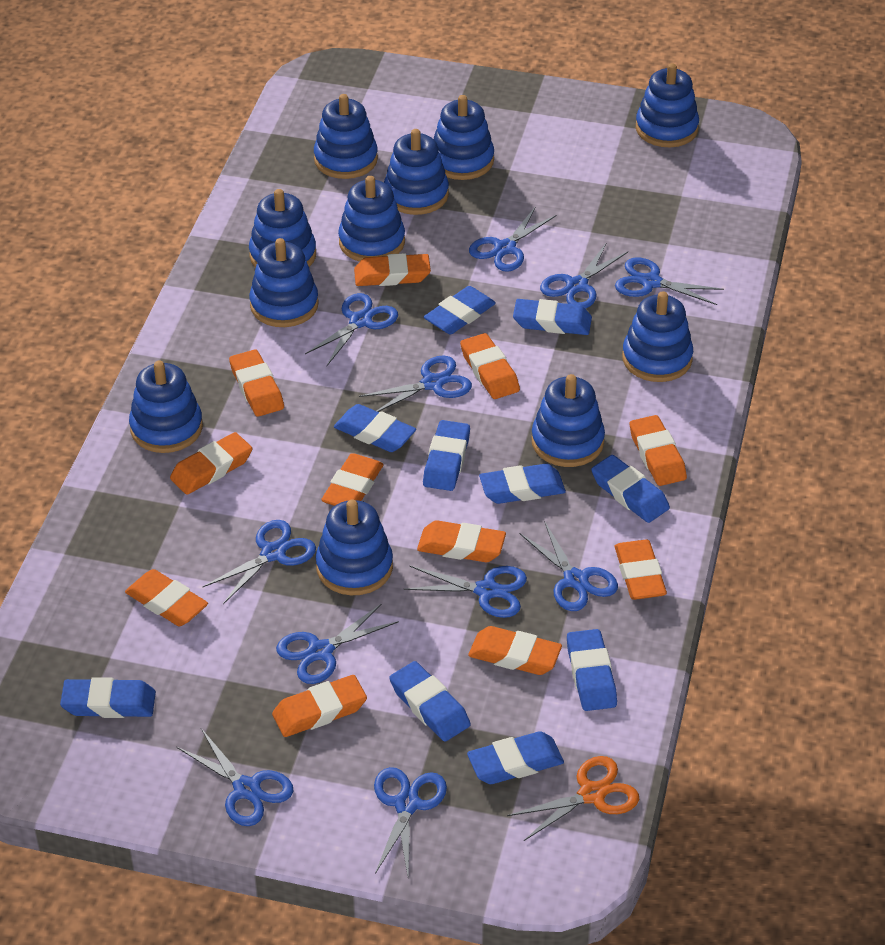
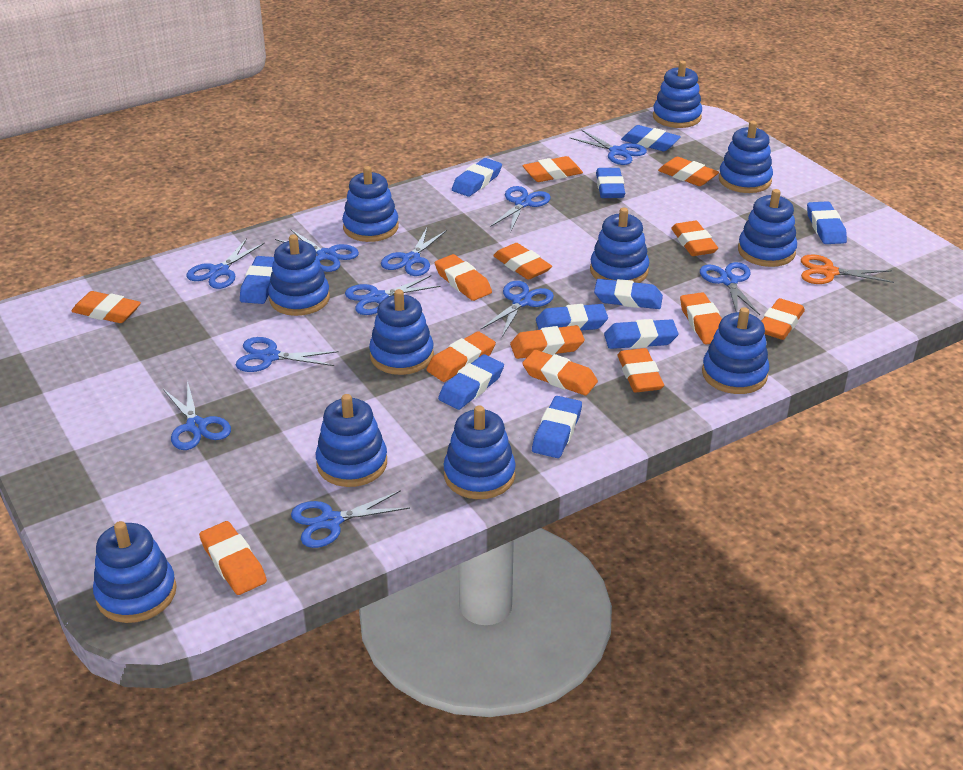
orange eraser: [125,569,208,626] [170,432,252,495] [229,349,284,417] [272,675,367,737] [321,453,384,506] [354,253,431,286] [417,520,506,562] [460,333,520,399] [468,626,562,675] [615,539,667,600] [630,415,687,486] = 11 -> [72,291,141,323] [199,521,267,595] [426,331,496,382] [435,254,492,301] [493,243,552,280] [510,325,585,359] [522,156,583,182] [522,350,598,396] [617,348,664,392] [658,157,719,186] [671,221,718,256] [680,292,722,344] [762,298,805,340] = 13

